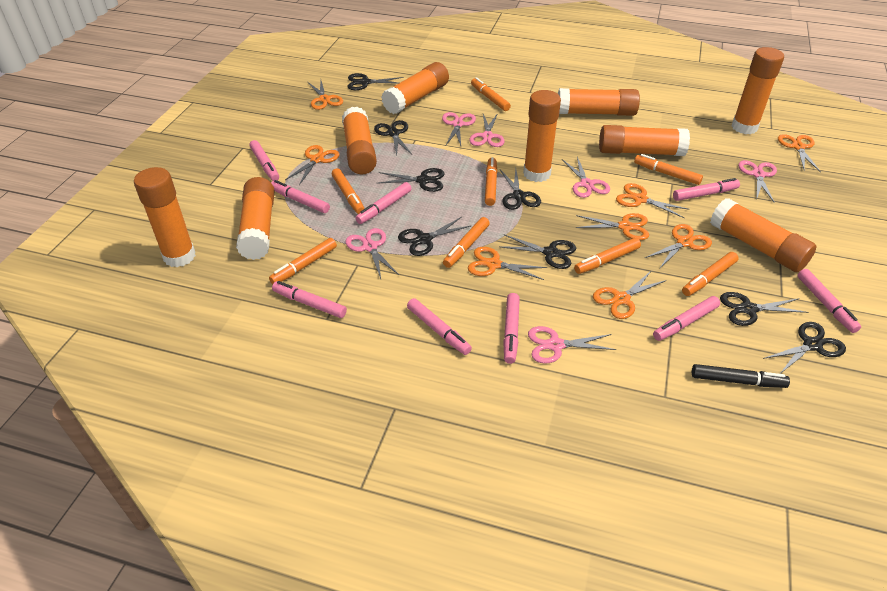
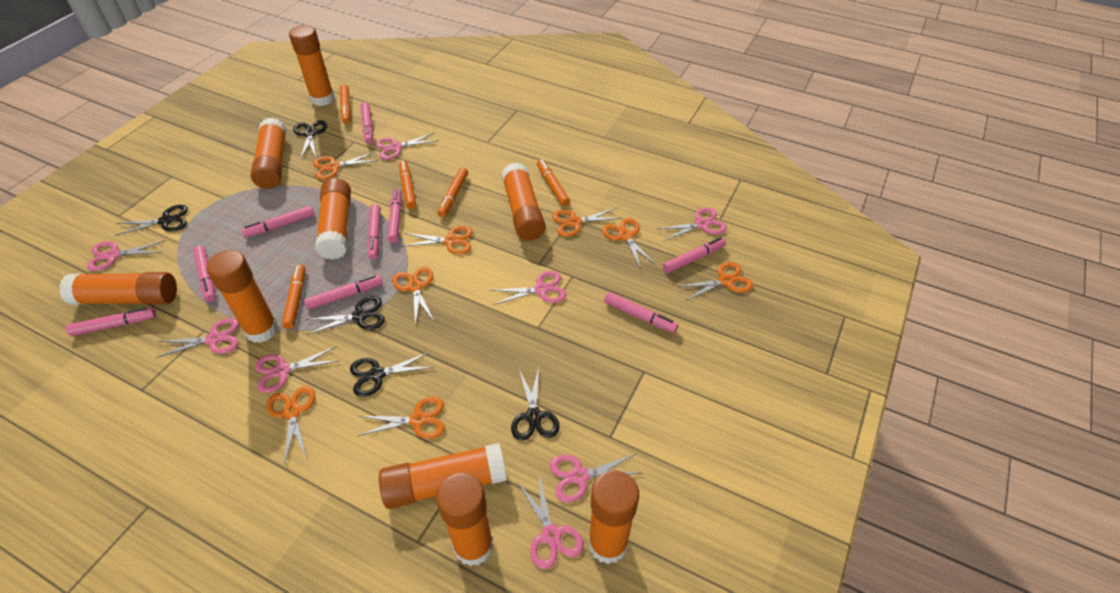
black marker: [692,364,790,388] = 1 -> none = 0
black scissors: [348,73,403,90] [374,120,412,156] [377,168,445,192] [398,217,471,256] [499,234,576,269] [500,169,541,210] [720,292,808,326] [763,322,846,374] = 8 -> [115,205,188,236] [293,120,327,159] [306,296,385,335] [350,352,434,397] [511,367,560,441] = 5
orange marker: [269,238,337,284] [332,168,365,214] [443,217,490,268] [471,77,511,111] [485,157,497,206] [574,238,641,274] [634,154,703,185] [682,252,739,296] = 8 -> [282,264,305,329] [340,84,351,124] [399,160,416,209] [438,167,468,217] [537,160,570,206] = 5
pink scissors: [345,228,399,279] [442,112,476,146] [469,113,505,147] [528,326,616,363] [562,157,610,198] [738,160,777,202] = 6 -> [87,241,165,271] [156,318,239,358] [255,346,338,393] [375,133,439,160] [490,271,566,305] [518,476,584,569] [550,454,643,502] [658,208,727,241] = 8

